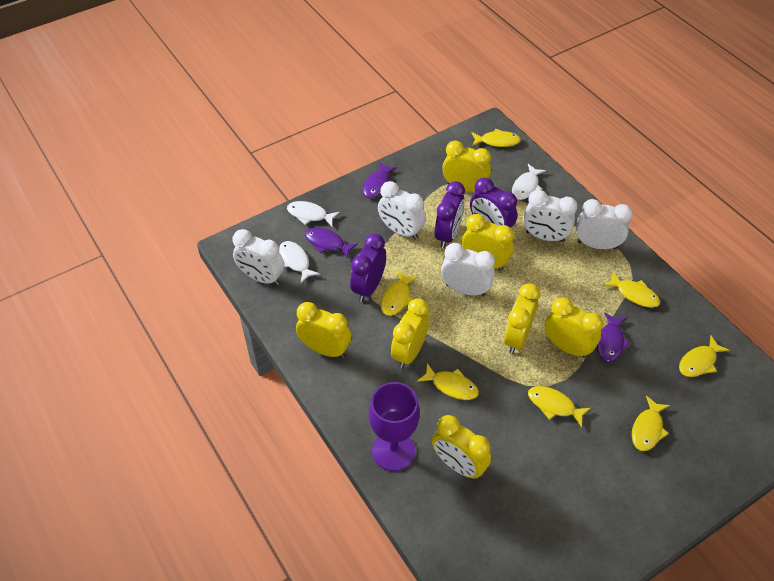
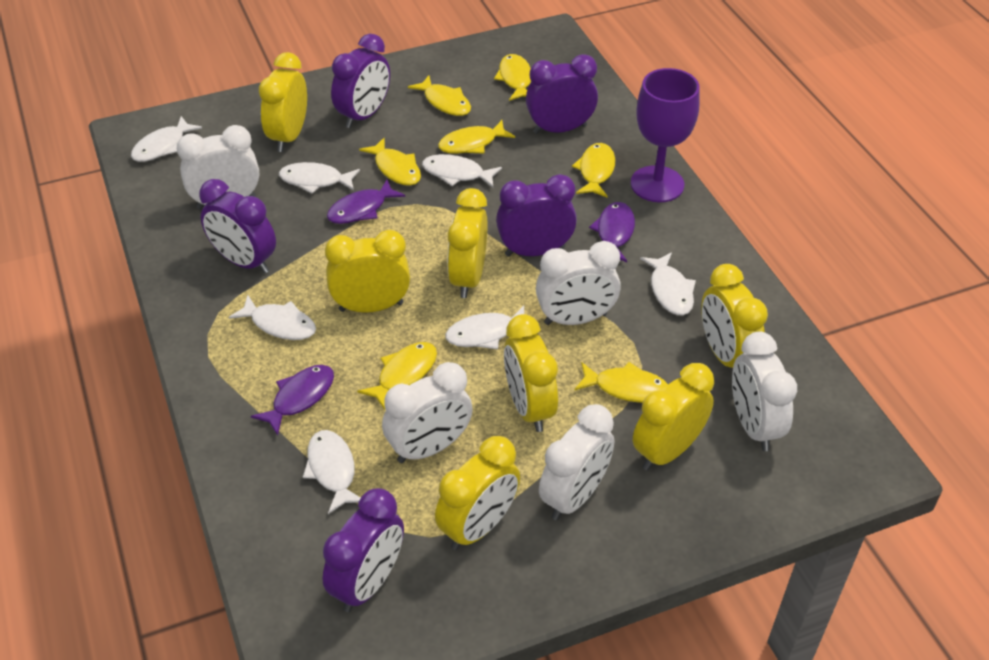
purple clock: [350,233,386,302] [435,181,465,248] [470,178,517,228] = 3 -> [199,179,276,274] [322,488,404,612] [331,34,390,128] [496,174,577,257] [526,54,598,134] = 5
white fish: [279,241,320,283] [287,201,340,226] [512,164,546,200] = 3 -> [131,116,202,162] [229,295,316,340] [279,162,360,194] [303,430,360,514] [422,154,502,187] [445,306,524,349] [640,252,696,315] = 7

